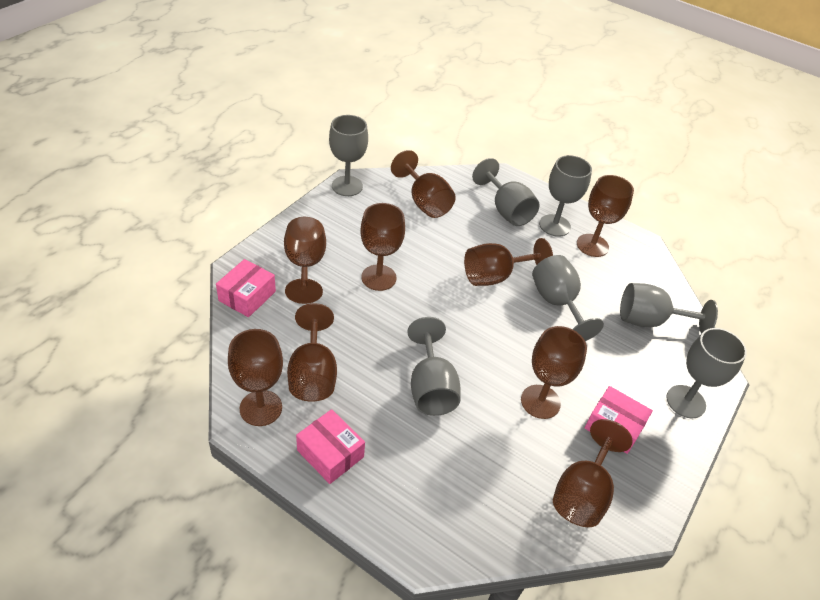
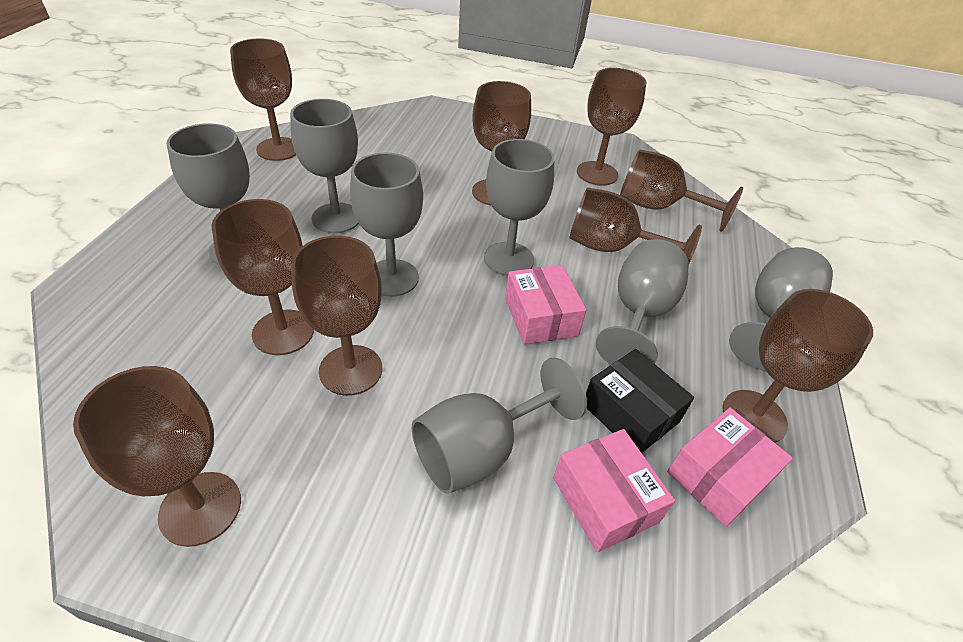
black box: none = 0 -> [586,349,694,453] = 1

